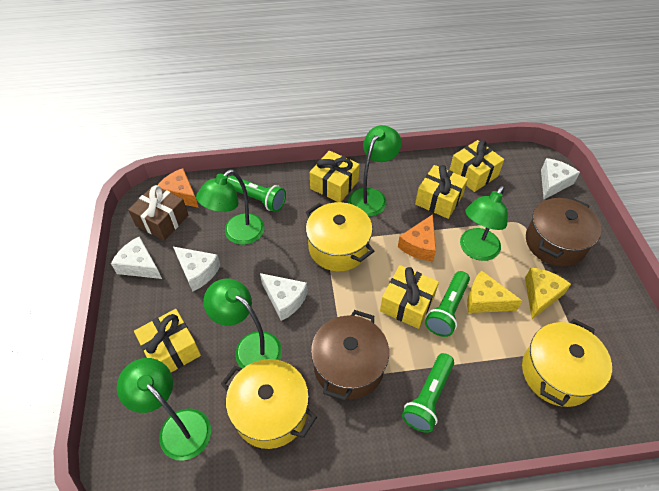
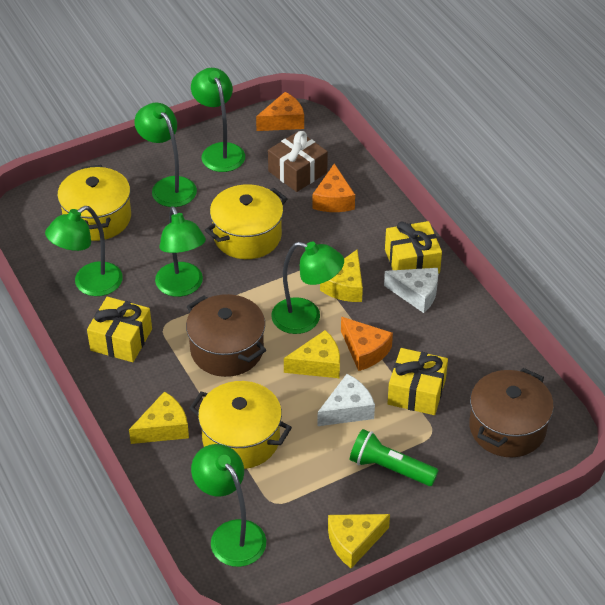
green flashlight: [227,176,286,212] [402,353,454,433] [425,271,470,337] = 3 -> [350,429,439,486] = 1
green lamp: [117,358,211,461] [196,170,265,245] [203,279,282,368] [348,125,402,217] [460,186,508,261] = 5 -> [45,206,123,296] [134,103,197,207] [155,206,206,297] [191,68,245,172] [191,444,266,567] [271,241,344,334] = 6
orange cheese: [158,168,199,208] [398,214,436,261] = 2 -> [256,92,304,131] [313,164,355,212] [341,317,393,371] = 3
white cheese: [111,237,162,279] [173,247,221,291] [260,273,308,321] [541,158,580,199] = 4 -> [317,374,375,426] [384,268,438,313] = 2
yellow cheese: [467,270,522,313] [525,268,571,319] = 2 -> [129,391,189,444] [284,330,340,378] [320,249,363,302] [328,514,390,568] = 4
yellow gift: [134,309,201,372] [310,150,360,202] [380,265,439,329] [415,165,468,219] [450,140,504,192] = 5 -> [87,297,152,362] [385,221,442,274] [387,348,448,415] = 3

